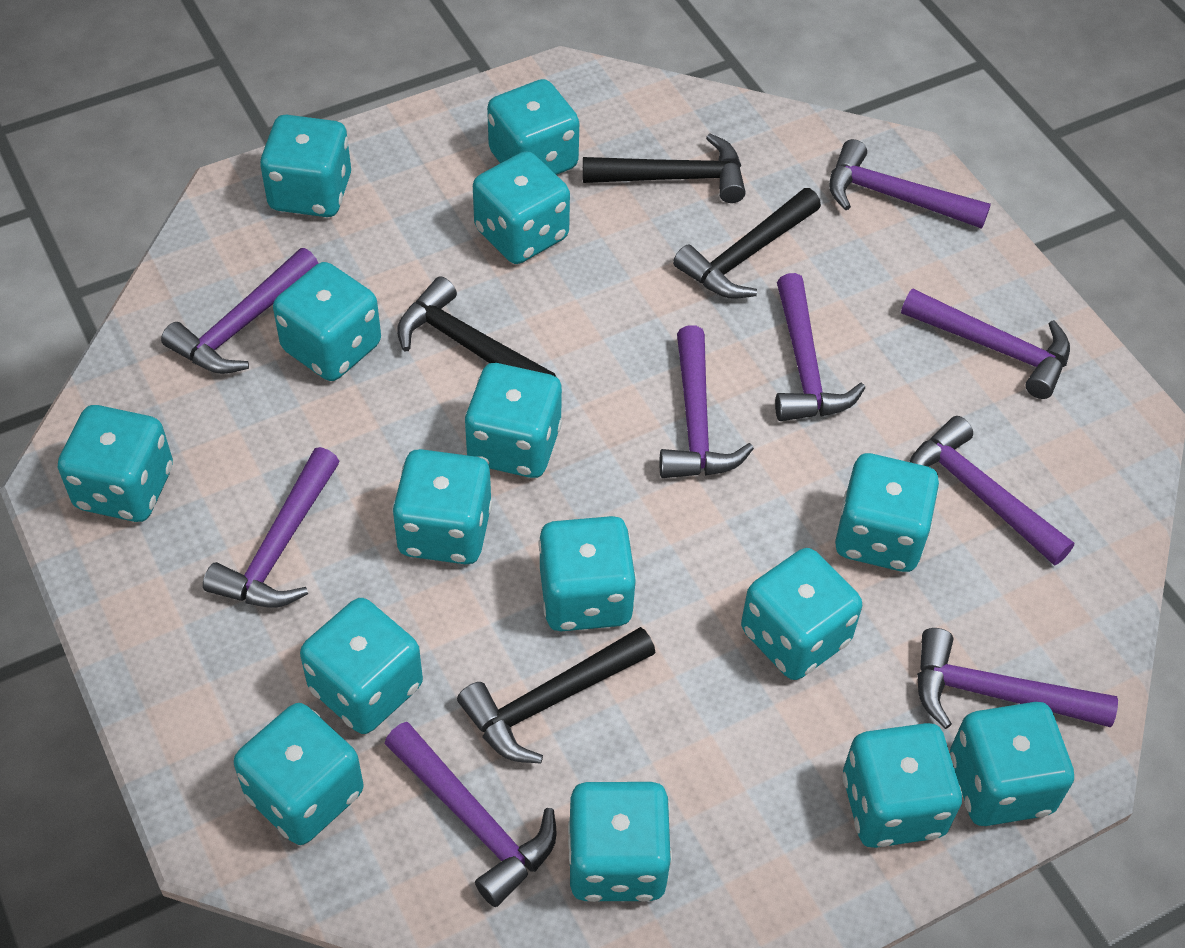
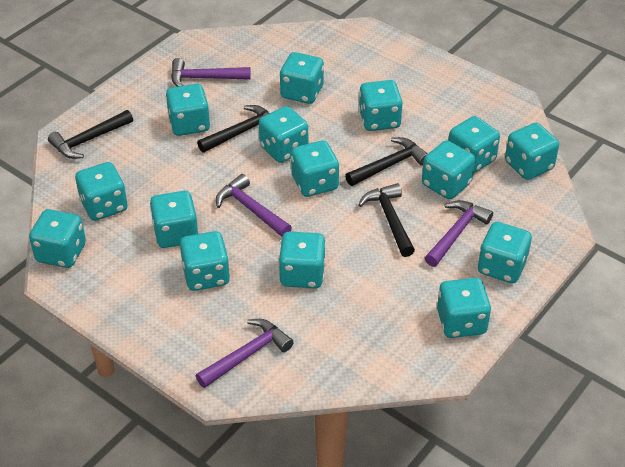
purple hammer: [161,248,319,374] [203,447,340,608] [384,722,557,907] [660,326,754,478] [775,273,865,421] [829,139,991,229] [901,289,1070,399] [909,416,1074,566] [917,628,1118,729] = 9 -> [171,58,251,87] [196,319,294,388] [216,174,292,237] [425,200,493,267] = 4

